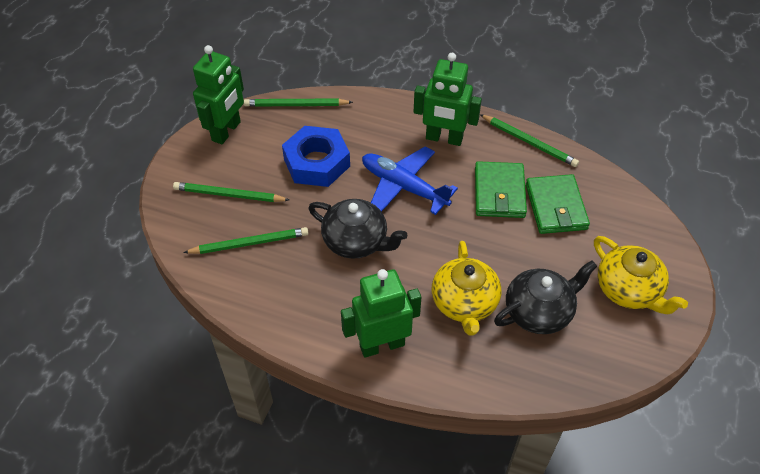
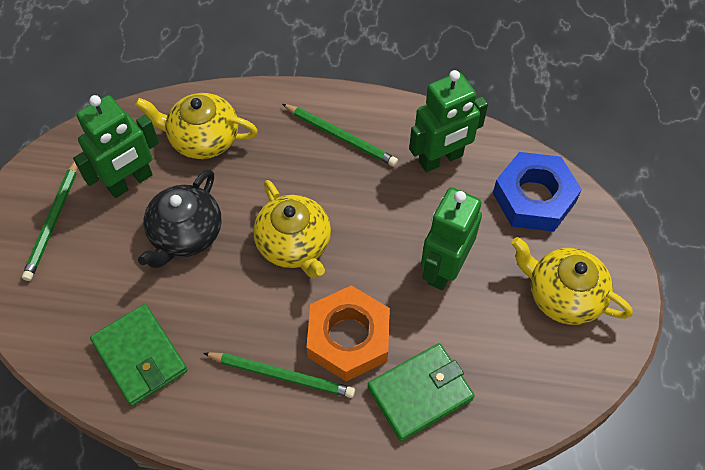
black teapot: [308,199,407,259] [494,261,597,334] = 2 -> [138,169,222,268] = 1
blue plane: [362,147,458,215] = 1 -> none = 0
green pencil: [173,182,289,202] [183,227,309,254] [244,98,353,107] [480,114,579,167] = 4 -> [22,162,77,281] [203,352,355,398] [282,104,398,167] = 3
orange nut: none = 0 -> [307,285,390,381] = 1
yellow teapot: [431,241,501,336] [594,236,688,314] = 2 -> [135,93,258,159] [253,180,331,278] [511,237,633,325] = 3

